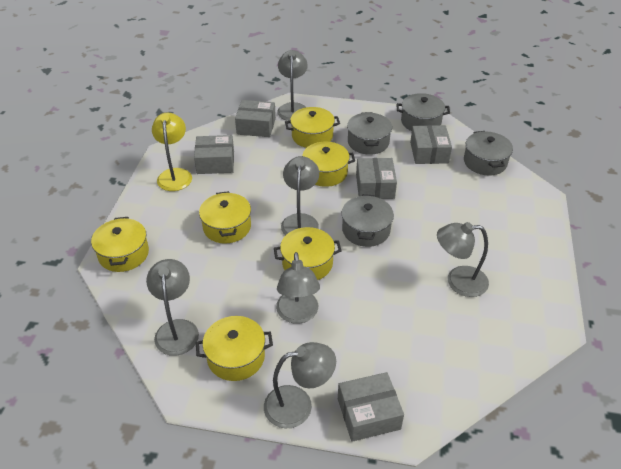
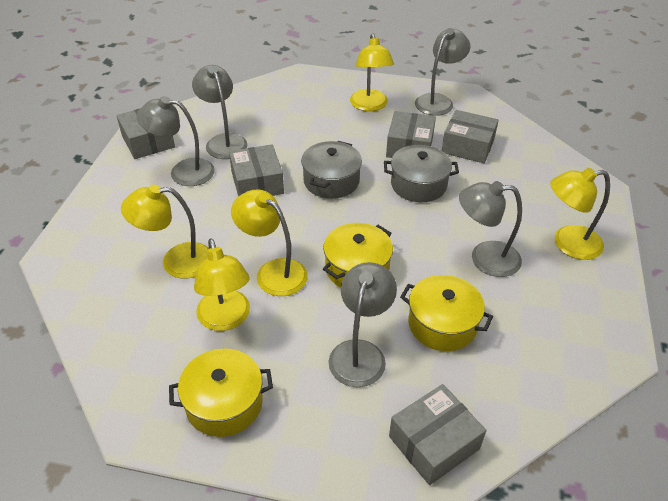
grey lamp: [146,259,199,356] [264,342,336,428] [276,252,320,324] [277,50,308,121] [281,156,319,236] [437,222,489,297] = 6 -> [137,96,215,186] [192,65,247,159] [328,262,397,387] [415,28,470,116] [459,181,522,277] = 5
grey pot: [342,194,394,247] [347,112,392,155] [397,93,450,131] [464,131,513,175] = 4 -> [301,141,362,199] [384,145,459,202] = 2
yellow lamp: [152,113,192,191] = 1 -> [121,185,209,279] [194,239,250,331] [231,189,308,296] [350,34,394,111] [550,168,610,260] = 5
yellow pot: [91,217,149,272] [196,316,273,381] [199,191,251,244] [274,227,342,280] [285,107,340,148] [302,142,355,187] = 6 -> [169,349,273,437] [323,223,393,288] [400,275,493,351] = 3

